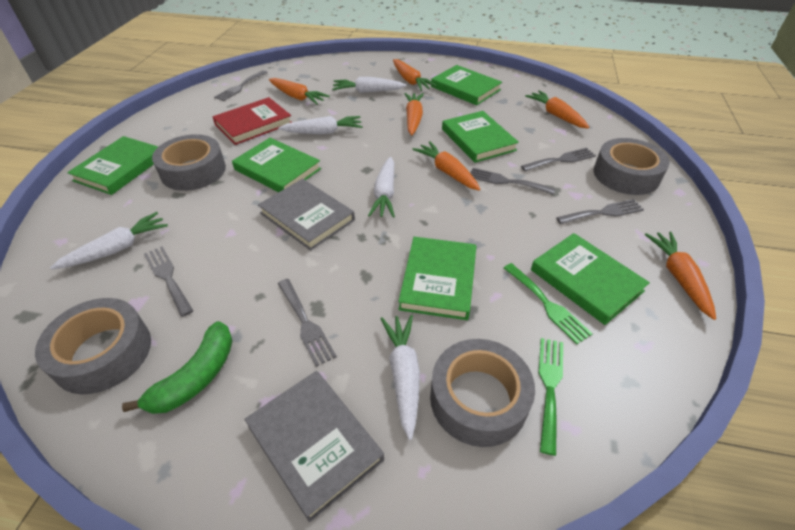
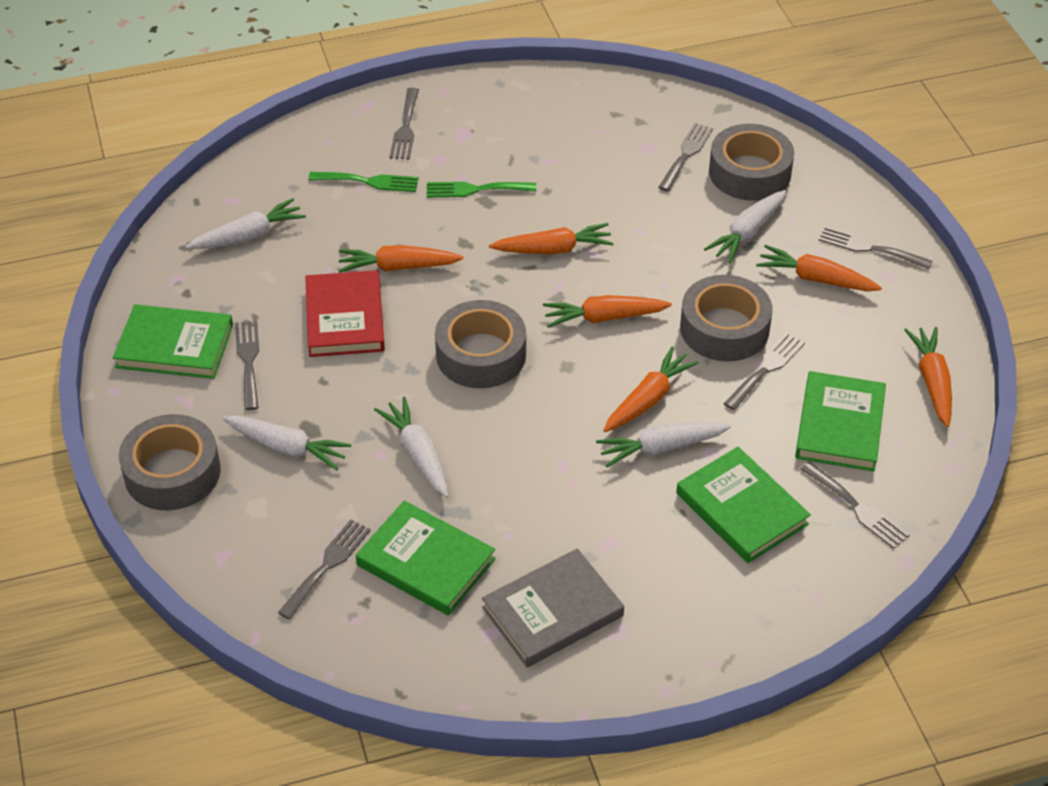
green banana: [122,321,233,414] = 1 -> none = 0
green book: [67,136,158,195] [232,138,321,192] [398,237,476,320] [431,65,502,105] [442,111,519,163] [531,233,650,325] = 6 -> [113,304,233,379] [356,501,496,616] [676,447,811,563] [795,371,886,472] = 4
grey book: [244,371,384,522] [258,179,355,251] = 2 -> [482,548,624,667] = 1
grey fork: [144,246,193,317] [214,70,268,101] [278,279,337,367] [470,168,555,195] [521,148,596,171] [556,199,644,224] = 6 -> [235,321,259,410] [278,519,371,620] [390,88,419,159] [658,123,713,192] [724,333,805,410] [801,461,910,549] [819,226,933,269] = 7

